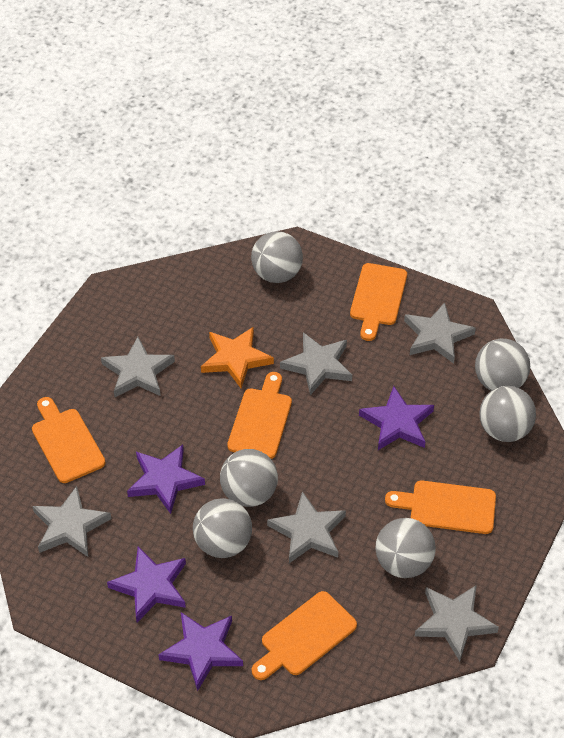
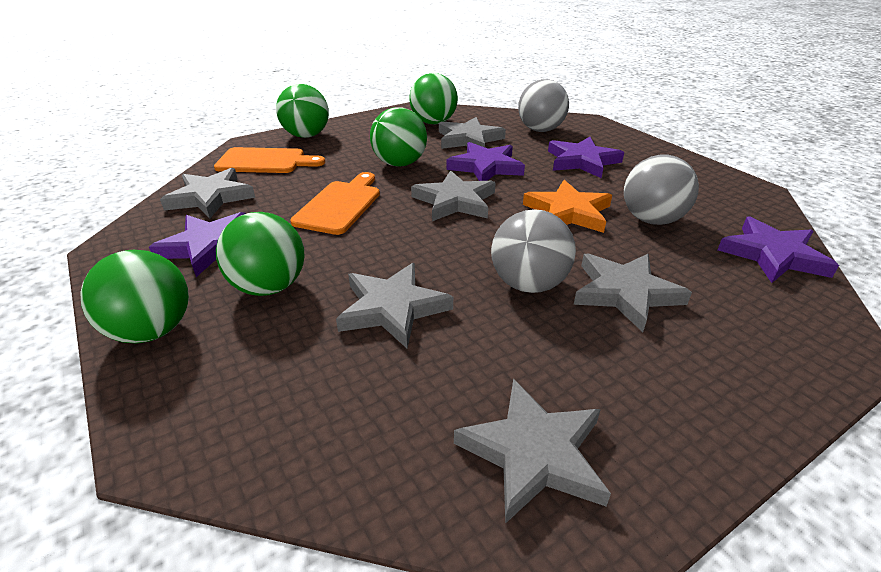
green ball: none = 0 -> [80,250,189,343] [216,212,305,296] [276,84,329,138] [370,107,427,167] [409,73,458,124] = 5
grey ball: [193,498,252,558] [220,449,278,507] [251,231,303,283] [376,518,436,578] [475,339,530,391] [479,386,536,442] = 6 -> [491,209,576,293] [518,79,569,132] [624,155,699,225] = 3
orange cutting board: [32,397,106,483] [227,372,292,459] [252,591,357,680] [350,263,407,341] [385,480,496,534] = 5 -> [214,147,325,173] [290,172,380,235] = 2

